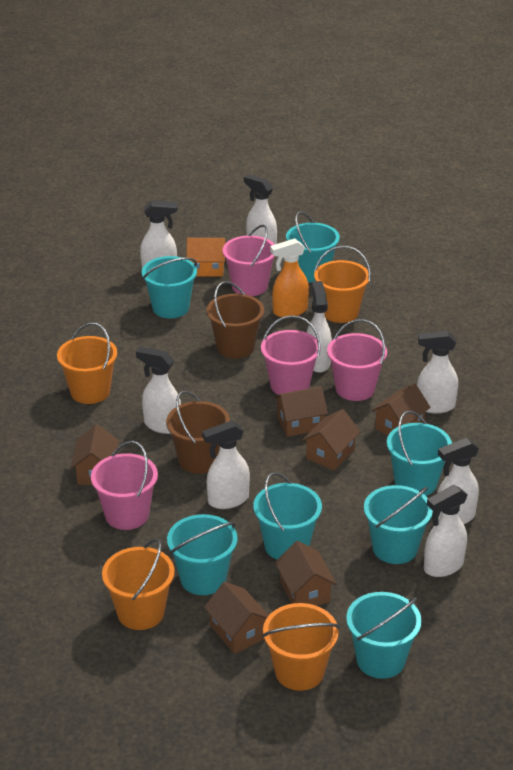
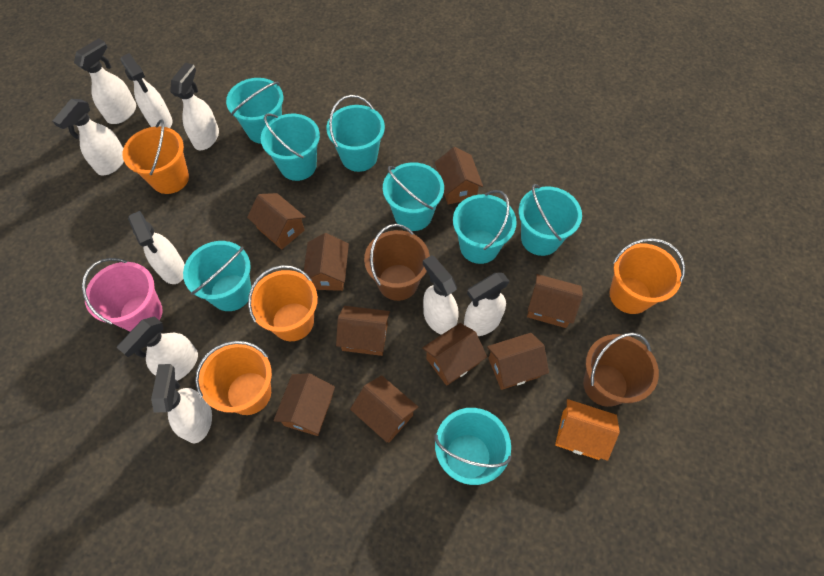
brown house: [71,424,119,485] [204,582,269,654] [274,386,328,437] [275,541,337,606] [302,409,361,470] [371,384,431,435] = 6 -> [247,193,306,250] [274,373,335,436] [304,233,349,291] [336,306,390,356] [350,375,418,442] [422,323,487,386] [435,147,483,205] [487,333,549,390] [527,274,583,328] = 9
orange spray bottle: [270,238,309,317] = 1 -> none = 0
pink bucket: [91,441,158,530] [223,225,275,296] [261,315,321,395] [327,319,387,401] = 4 -> [82,258,163,332] = 1
turquoise bucket: [142,256,197,318] [167,514,238,595] [253,472,322,560] [286,211,340,283] [346,592,422,679] [364,485,433,564] [387,411,452,496] = 7 -> [183,241,251,311] [226,78,283,144] [261,113,320,181] [327,95,385,172] [383,162,444,231] [435,408,512,485] [453,190,517,264] [519,184,582,256] = 8
white spray bottle: [136,347,181,434] [140,200,177,268] [202,421,250,509] [244,174,277,244] [307,281,332,373] [417,331,458,413] [424,485,468,577] [437,438,479,524] = 8 -> [53,99,124,175] [74,38,136,124] [117,316,198,381] [121,53,173,128] [128,211,185,284] [151,364,212,443] [170,63,219,150] [423,255,459,335] [464,273,510,336] = 9

